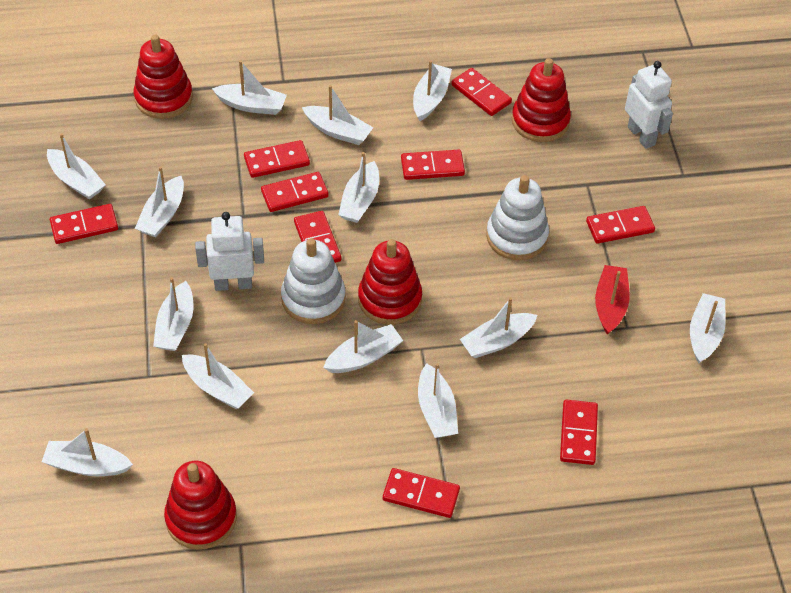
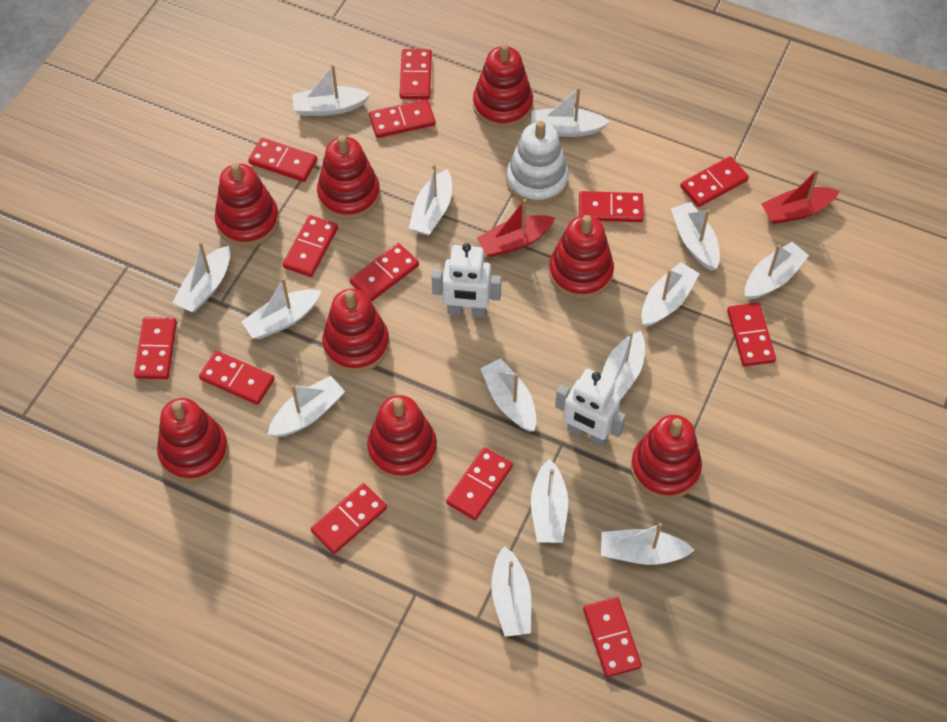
red boat: [595,265,630,334] = 1 -> [477,199,555,257] [761,168,840,224] = 2
red domino: [50,204,118,244] [244,140,310,178] [261,172,329,212] [294,211,341,263] [383,468,460,518] [401,150,465,180] [452,68,512,116] [560,400,598,465] [586,206,655,244] = 9 -> [134,317,177,379] [199,351,274,405] [248,138,317,182] [283,215,338,277] [311,483,387,554] [350,243,419,302] [369,99,436,138] [400,49,432,99] [446,447,513,520] [579,191,644,222] [583,597,642,677] [680,156,749,207] [727,303,776,366] = 13
red stacking toy: [134,35,193,119] [164,461,237,550] [358,239,422,325] [512,58,571,142] = 4 -> [157,398,228,483] [215,162,279,247] [317,135,380,220] [322,289,390,373] [367,395,437,480] [473,43,533,128] [549,215,614,299] [631,415,702,499] = 8
white boat: [42,428,133,476] [47,133,106,200] [135,166,184,237] [153,277,193,351] [182,343,254,409] [212,60,287,115] [302,85,374,145] [323,320,403,373] [338,152,379,223] [413,60,452,121] [418,363,458,438] [460,297,537,358] [690,293,726,364] = 13 -> [172,242,230,312] [241,278,321,339] [268,376,345,437] [292,64,370,116] [409,164,452,236] [480,358,536,432] [491,546,531,637] [531,87,610,137] [531,459,568,543] [601,331,645,400] [601,523,695,565] [641,262,700,327] [671,202,720,271] [745,242,809,300] = 14
white stacking toy: [281,238,345,324] [486,175,549,260] = 2 -> [507,121,569,205] = 1

